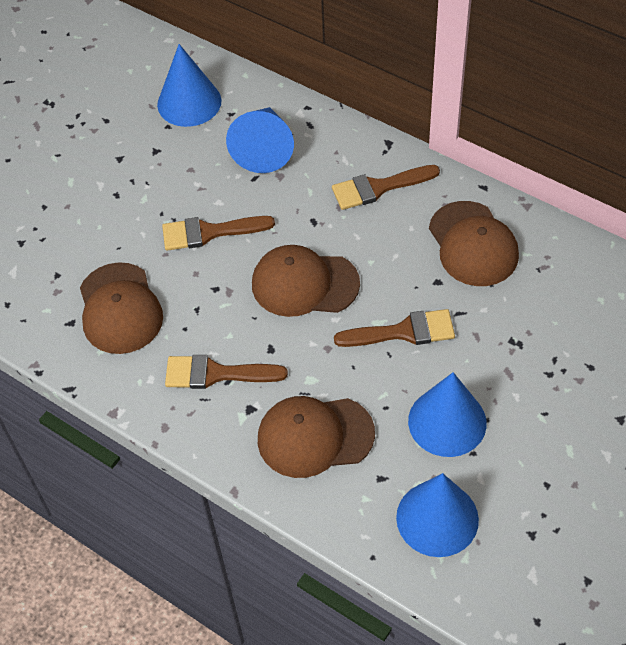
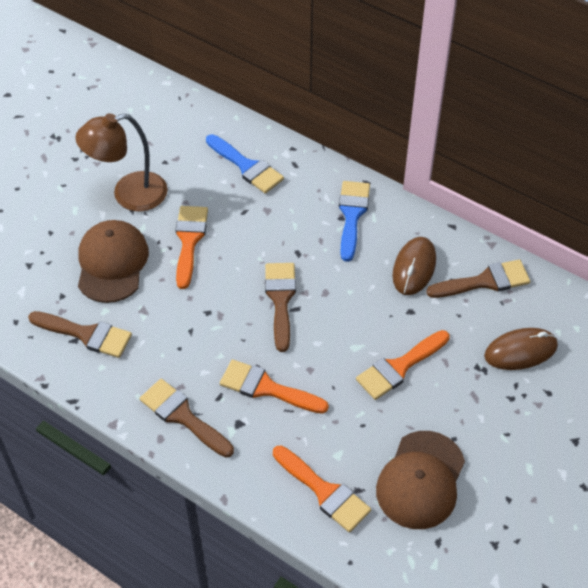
blue brush: none = 0 -> [206,134,284,194] [339,181,370,262] = 2
blue cone: [157,44,221,127] [226,107,294,173] [396,473,479,557] [408,372,487,457] = 4 -> none = 0
brown cap: [80,262,163,354] [252,245,360,317] [258,396,375,478] [429,201,519,286] = 4 -> [78,220,149,303] [376,431,465,529] = 2
brown lamp: none = 0 -> [75,113,168,211] = 1
brown mouse: none = 0 -> [392,237,436,295] [484,328,558,370] = 2
orange brush: none = 0 -> [175,206,208,289] [220,359,329,414] [273,445,371,532] [356,330,450,400] = 4

